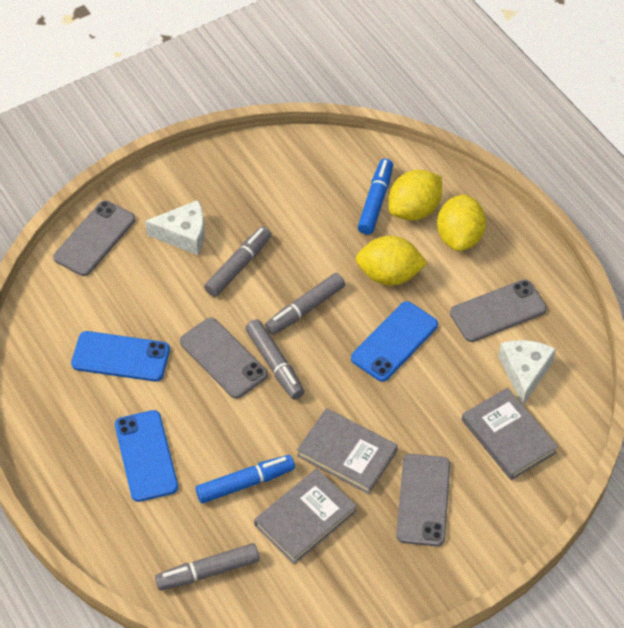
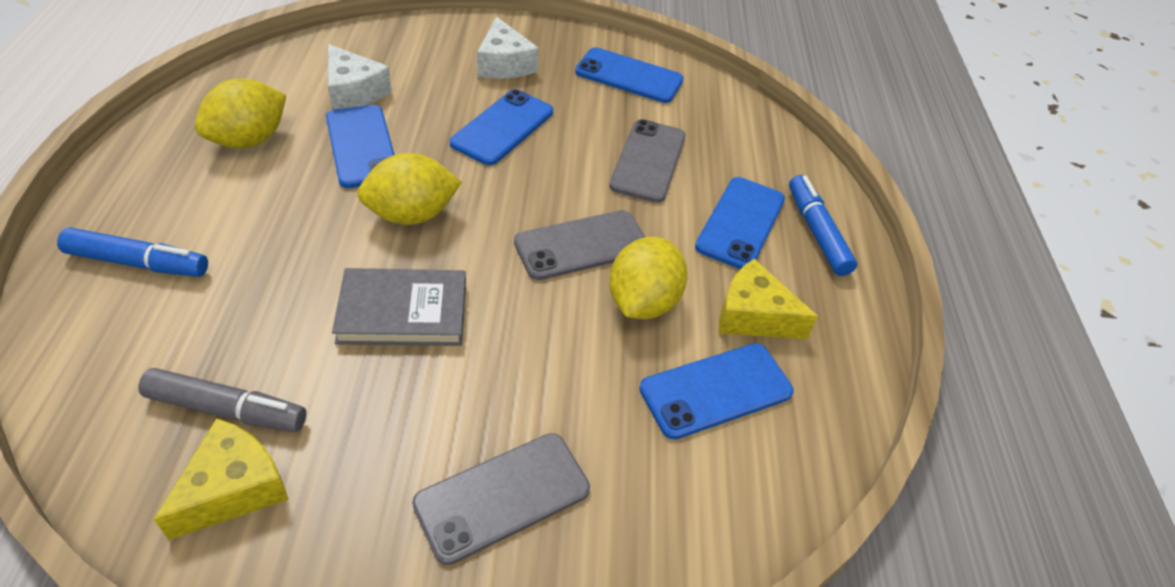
blue phone: [71,331,170,382] [115,410,178,502] [351,301,438,382] = 3 -> [326,105,395,188] [450,89,553,165] [575,47,684,103] [639,343,794,440] [695,177,785,269] = 5
grey book: [254,468,357,564] [297,408,398,494] [462,388,558,480] = 3 -> [332,268,466,346] = 1
grey marker: [155,543,260,591] [204,226,271,297] [245,319,304,399] [265,273,345,335] = 4 -> [138,368,306,432] = 1
grey phone: [53,200,135,276] [180,318,268,399] [396,454,450,546] [450,279,547,342] = 4 -> [412,433,590,565] [514,210,645,280] [609,119,686,203] = 3
yellow cheese: none = 0 -> [154,418,289,540] [719,259,818,339] = 2

